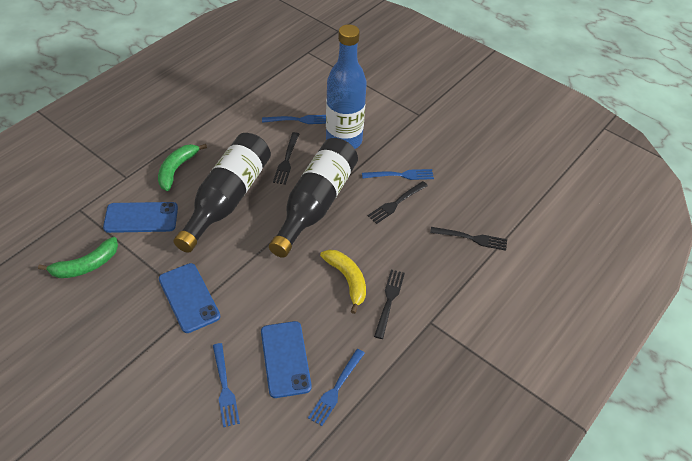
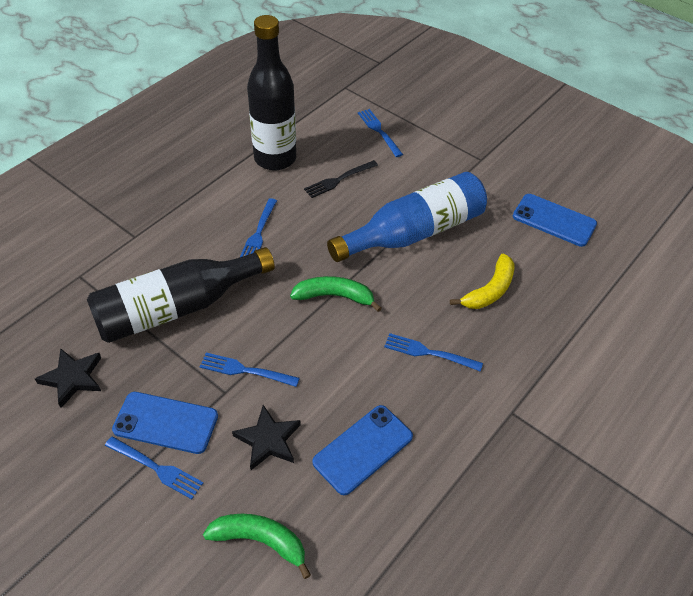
black fork: [273,132,299,185] [368,181,428,224] [374,270,405,339] [430,227,507,251] = 4 -> [304,160,378,198] = 1
black star: none = 0 -> [35,348,101,408] [232,405,301,470] = 2
blue fork: [213,343,240,427] [262,115,326,124] [308,349,365,426] [362,169,434,180] = 4 -> [105,436,203,499] [200,353,300,387] [240,198,277,257] [358,109,403,157] [384,333,483,372] = 5

